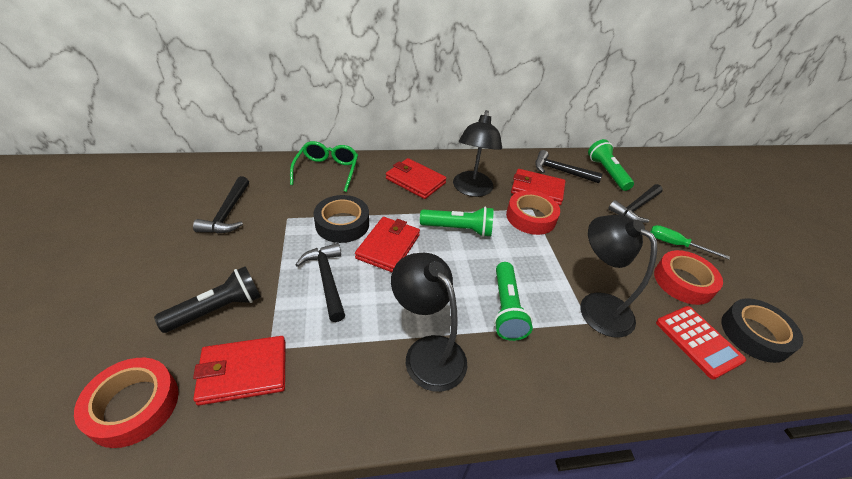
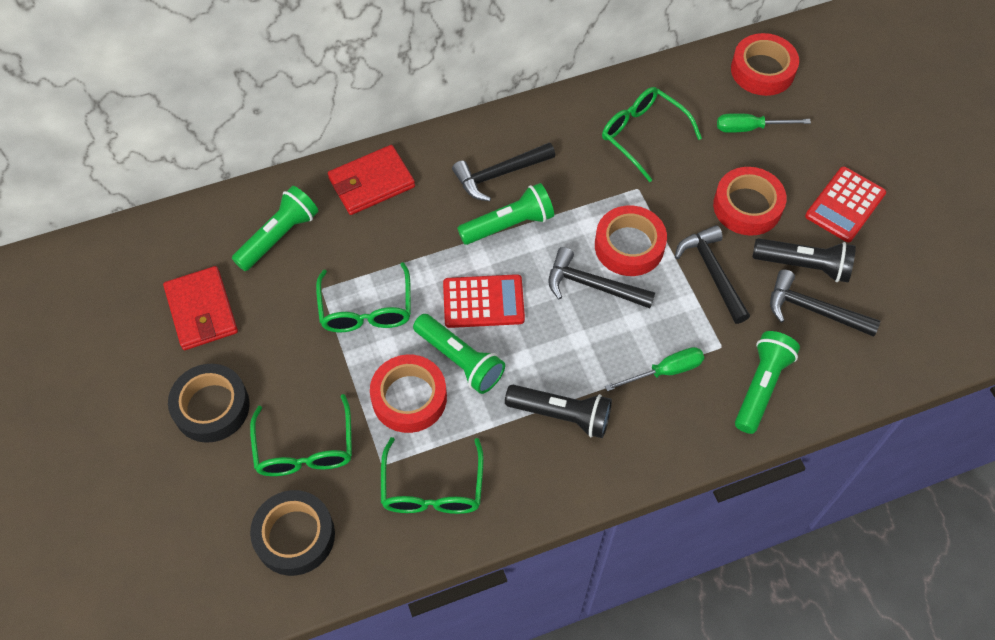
black flashlight: [154,266,261,333] = 1 -> [505,385,612,438] [752,238,856,282] = 2
black lamp: [391,253,467,392] [453,110,502,197] [580,215,657,338] = 3 -> none = 0
green flashlight: [420,207,494,237] [494,262,533,341] [588,139,634,191] = 3 -> [232,186,318,271] [413,314,505,394] [457,183,554,245] [735,331,800,434] = 4
green glasses: [290,141,358,192] = 1 -> [250,394,352,476] [316,262,411,332] [381,437,484,514] [602,87,702,182] = 4
green screwdriver: [650,225,730,259] = 1 -> [605,347,704,391] [717,113,811,133] = 2
red calculator: [656,306,746,380] = 1 -> [443,274,525,328] [805,167,886,242] = 2
red tape: [74,358,178,448] [506,190,560,235] [654,250,723,305] = 3 -> [370,354,447,433] [595,205,667,276] [713,167,787,236] [731,33,799,96] = 4
red wallet: [193,336,286,406] [355,217,420,272] [386,158,447,199] [511,169,565,205] = 4 -> [163,266,238,350] [328,145,415,215] = 2

